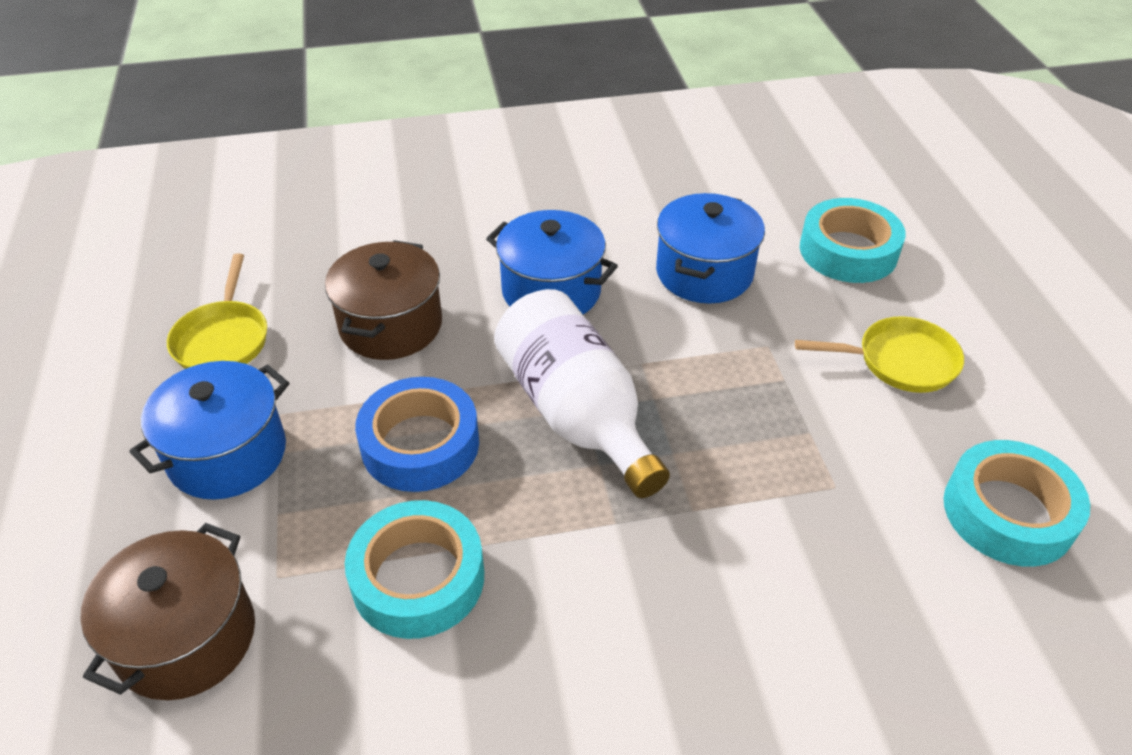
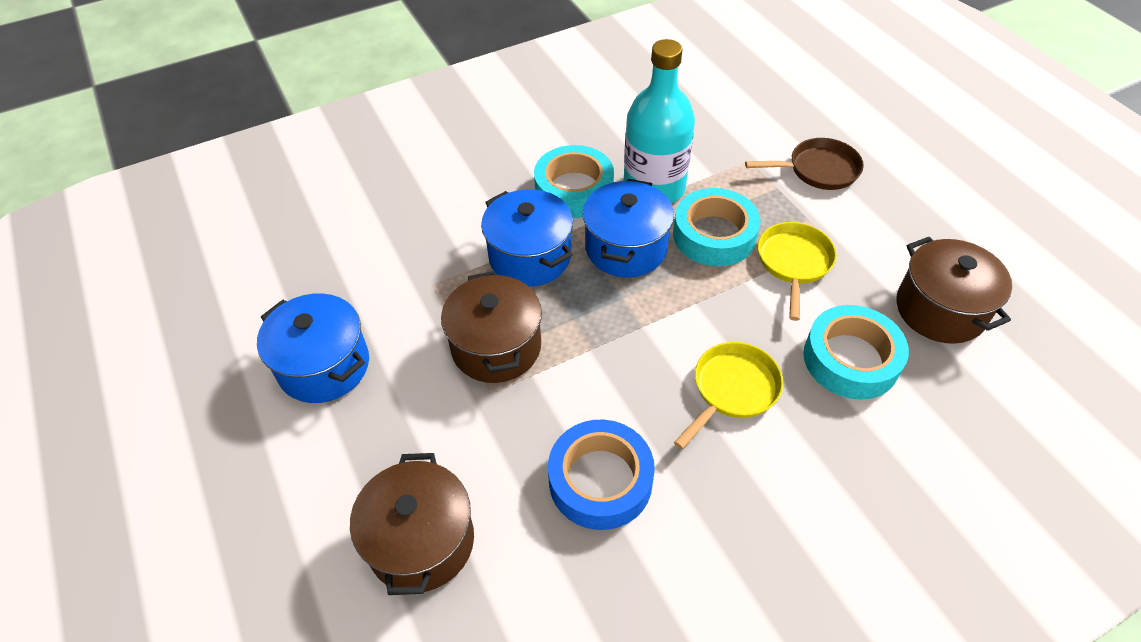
brown pan: none = 0 -> [745,138,864,190] = 1
brown pot: [80,523,255,700] [325,240,442,360] = 2 -> [350,453,474,595] [441,271,542,383] [896,237,1012,344] = 3
turquoise bottle: none = 0 -> [624,39,695,203] = 1
white bottle: [494,289,670,498] = 1 -> none = 0

